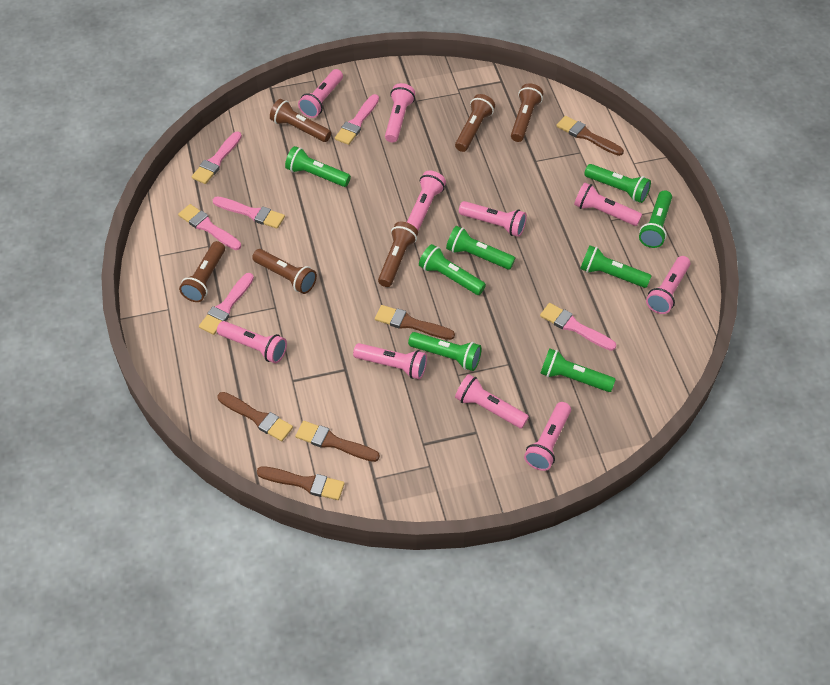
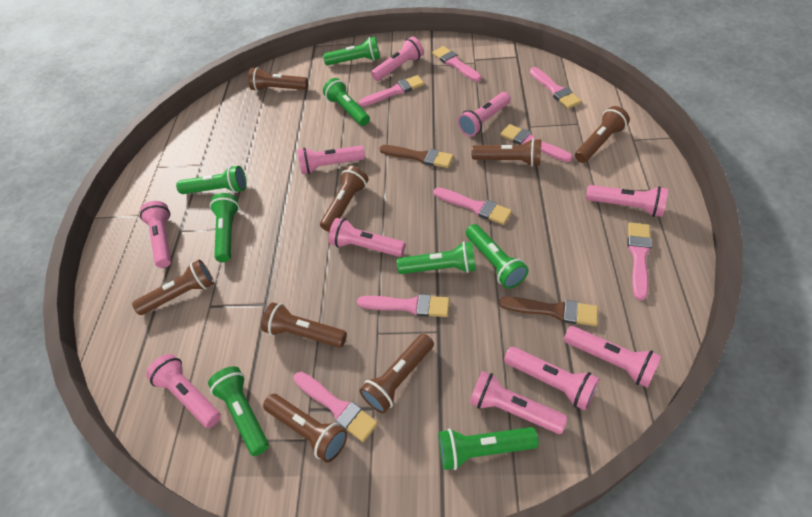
brown brush: [218,392,293,441] [257,466,345,500] [295,421,380,462] [375,305,455,340] [556,116,624,156] = 5 -> [379,145,454,168] [499,297,598,326] = 2
brown flashlight: [179,241,225,302] [252,249,317,294] [270,99,331,142] [378,222,418,287] [455,94,495,152] [511,83,543,142] = 6 -> [132,260,214,315] [248,67,308,91] [261,303,347,348] [263,394,347,463] [320,166,369,232] [359,334,434,414] [472,138,541,167] [575,106,630,163] = 8
pink brush: [178,204,241,250] [192,131,242,184] [199,273,254,335] [213,196,285,229] [335,94,379,145] [540,303,616,351] = 6 -> [293,372,378,442] [357,294,450,317] [359,75,424,106] [432,46,482,82] [434,187,512,225] [500,124,573,162] [530,67,582,109] [628,223,652,300] = 8

